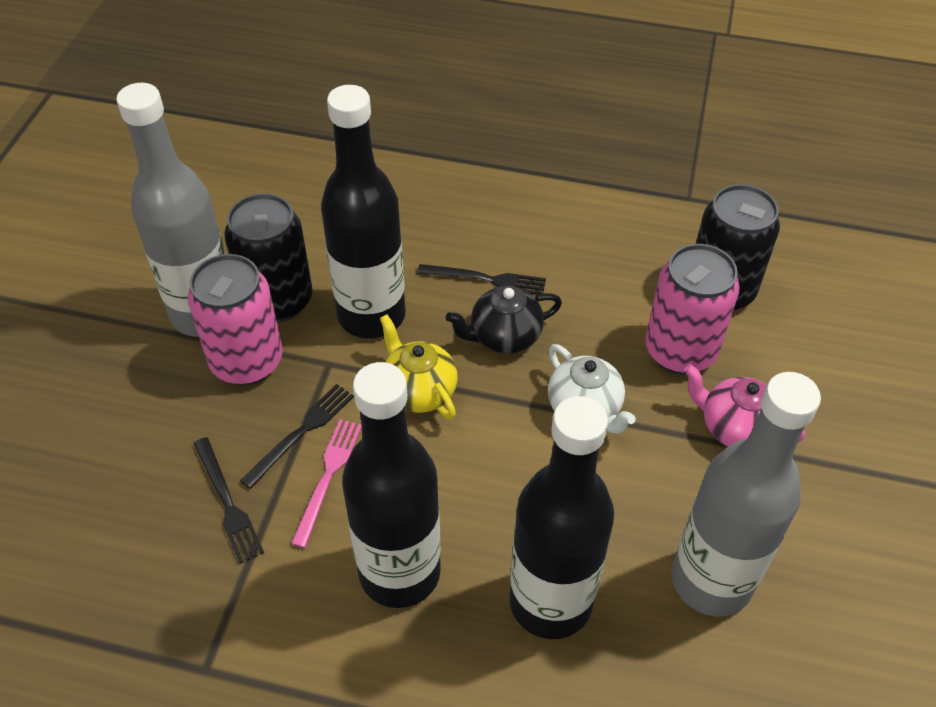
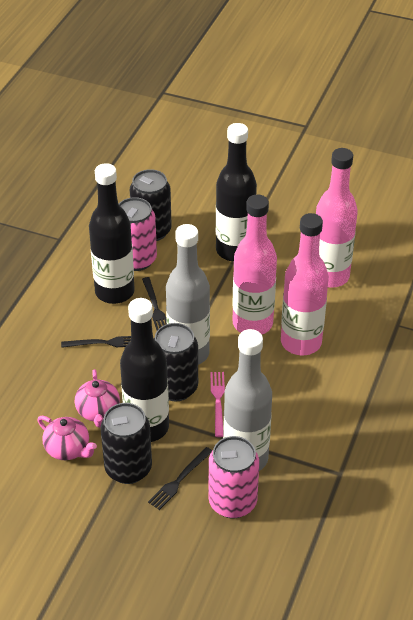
black can: [224,193,313,322] [696,184,780,311] = 2 -> [100,403,152,484] [130,169,172,241] [154,323,198,401] = 3
black teapot: [446,286,562,354] = 1 -> none = 0
pink bottle: none = 0 -> [232,195,277,335] [281,213,329,355] [316,148,358,288] = 3
pink teapot: [684,364,805,447] = 1 -> [37,415,97,460] [75,369,120,428] = 2
white teapot: [548,344,636,434] = 1 -> none = 0
yellow teapot: [380,315,458,419] = 1 -> none = 0

